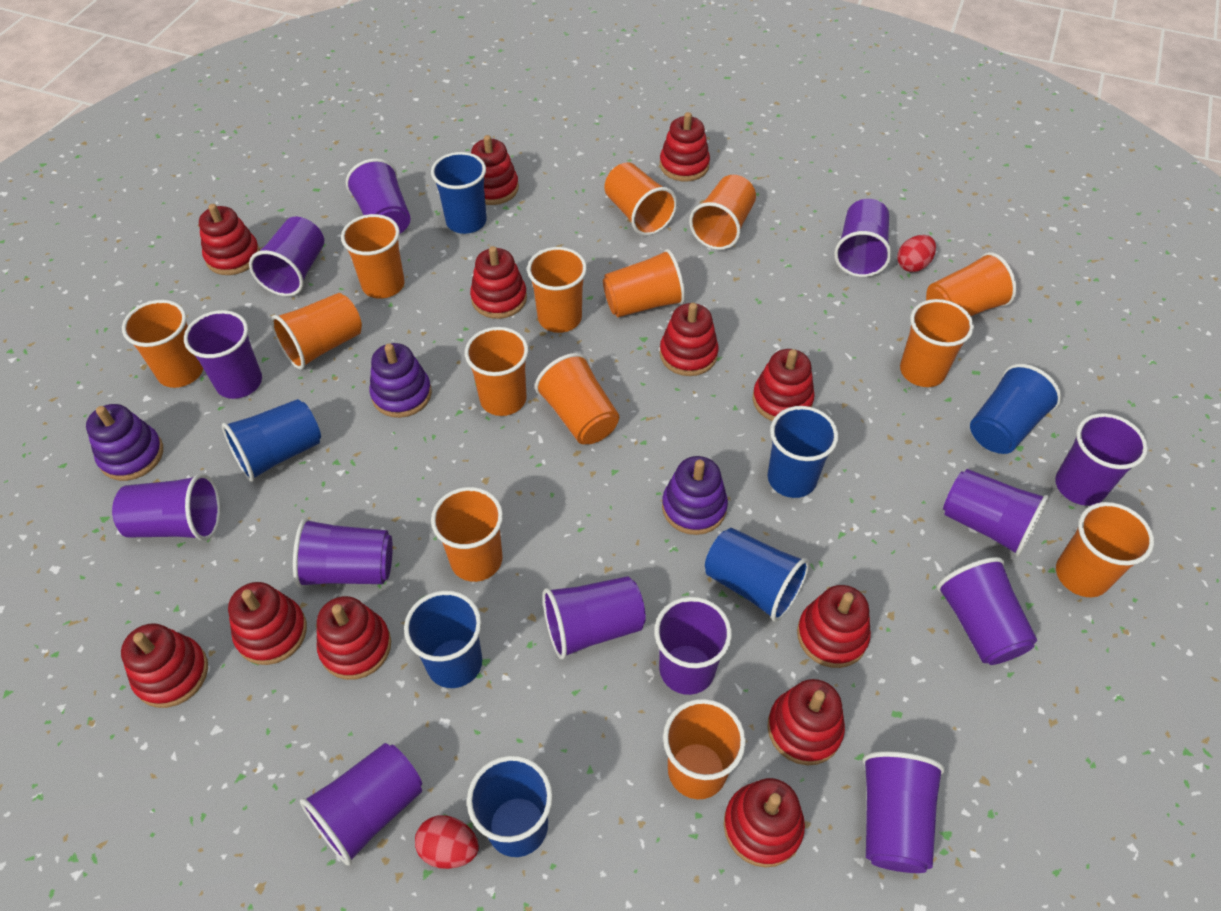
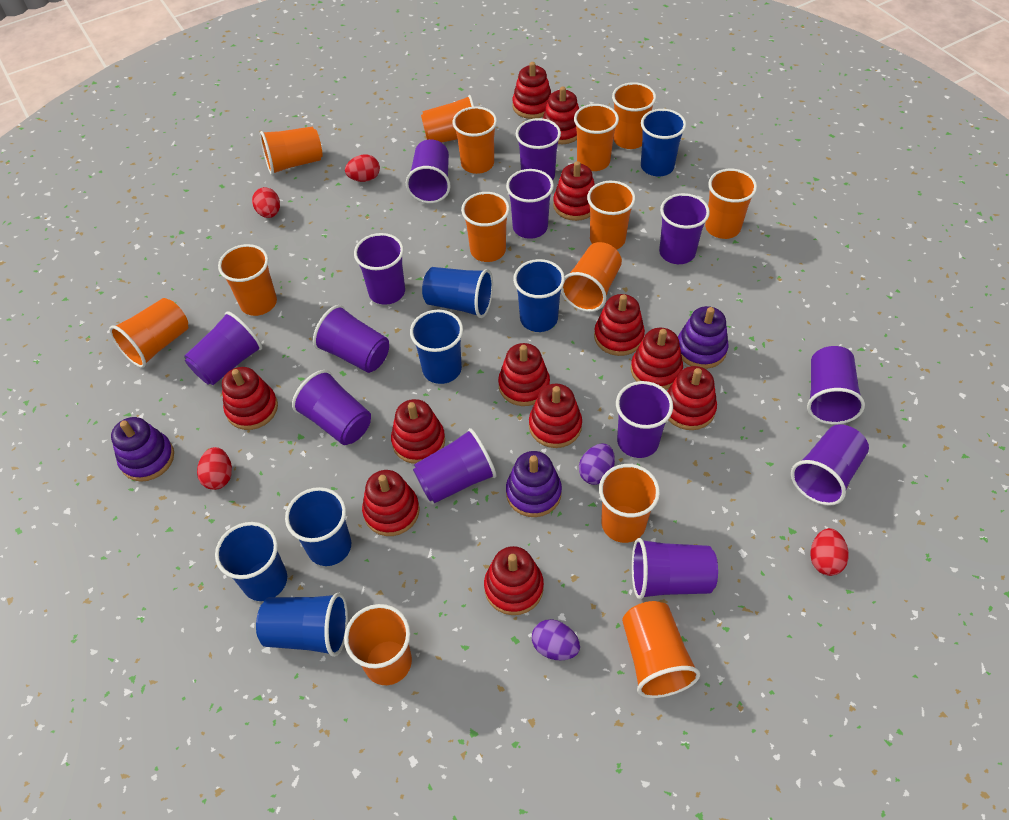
purple egg: none = 0 -> [532,619,580,660] [579,443,615,485] = 2
red egg: [415,816,479,869] [897,235,936,272] = 2 -> [197,447,232,490] [252,187,280,218] [345,154,380,182] [810,528,848,576] = 4

